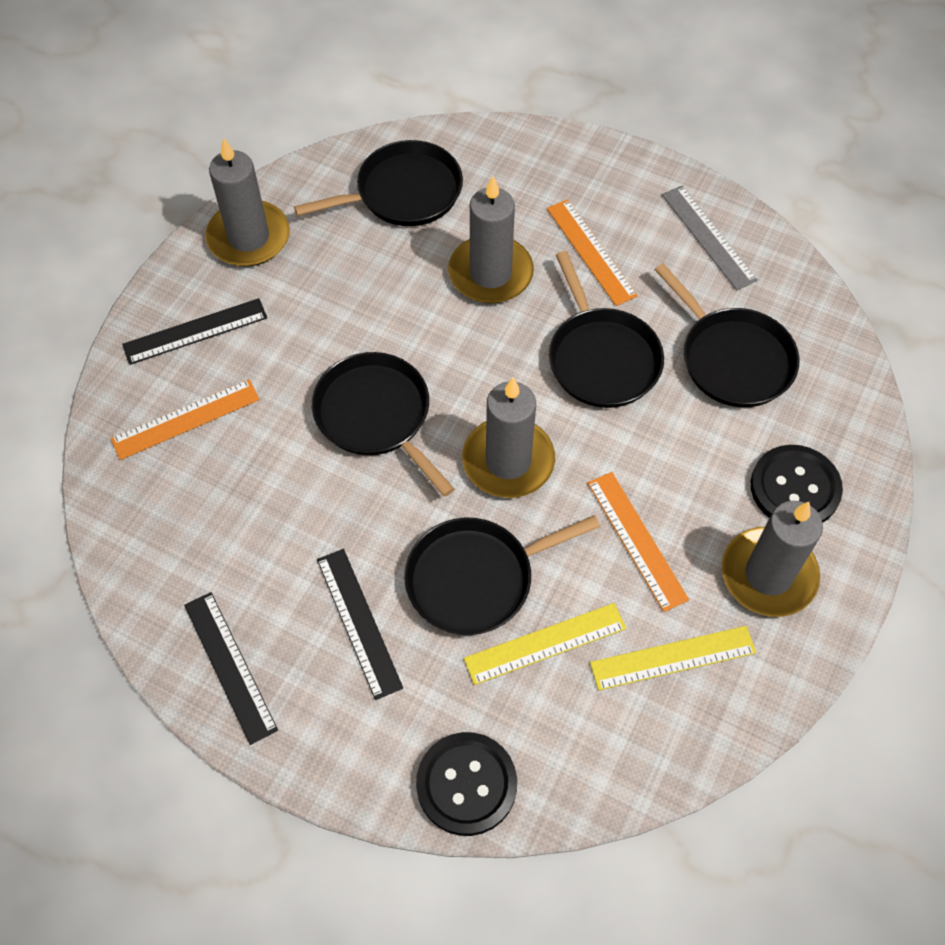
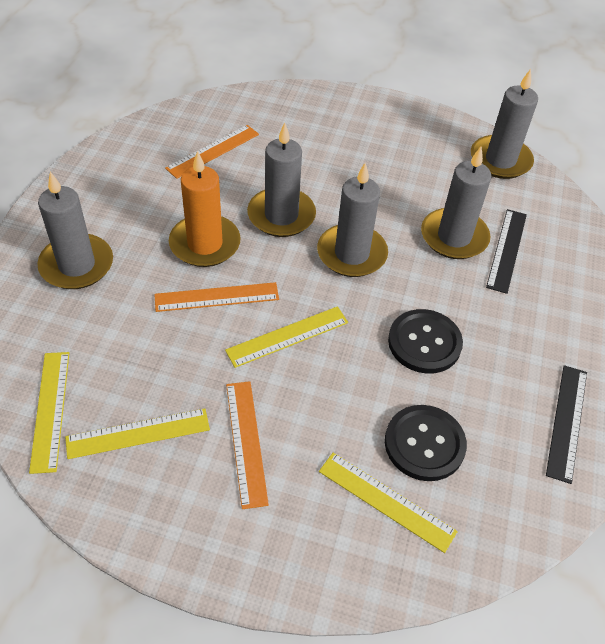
black pan: [294,140,463,226] [312,352,455,497] [404,515,600,635] [549,251,664,408] [654,263,799,407] = 5 -> none = 0
black ruler: [122,298,267,365] [184,592,278,745] [317,549,403,700] = 3 -> [486,209,527,294] [546,365,587,484] = 2
grey candle: [205,137,290,266] [448,176,534,304] [462,377,555,498] [722,501,823,617] = 4 -> [37,172,113,289] [247,123,316,237] [317,163,388,277] [421,147,491,259] [471,69,538,179] = 5
grey ruler: [662,186,758,290] = 1 -> none = 0
orange candle: none = 0 -> [169,151,241,267] = 1
yellow ruler: [464,603,626,685] [590,626,756,690] = 2 -> [29,352,69,474] [65,408,210,459] [225,306,348,368] [319,453,458,553] = 4

